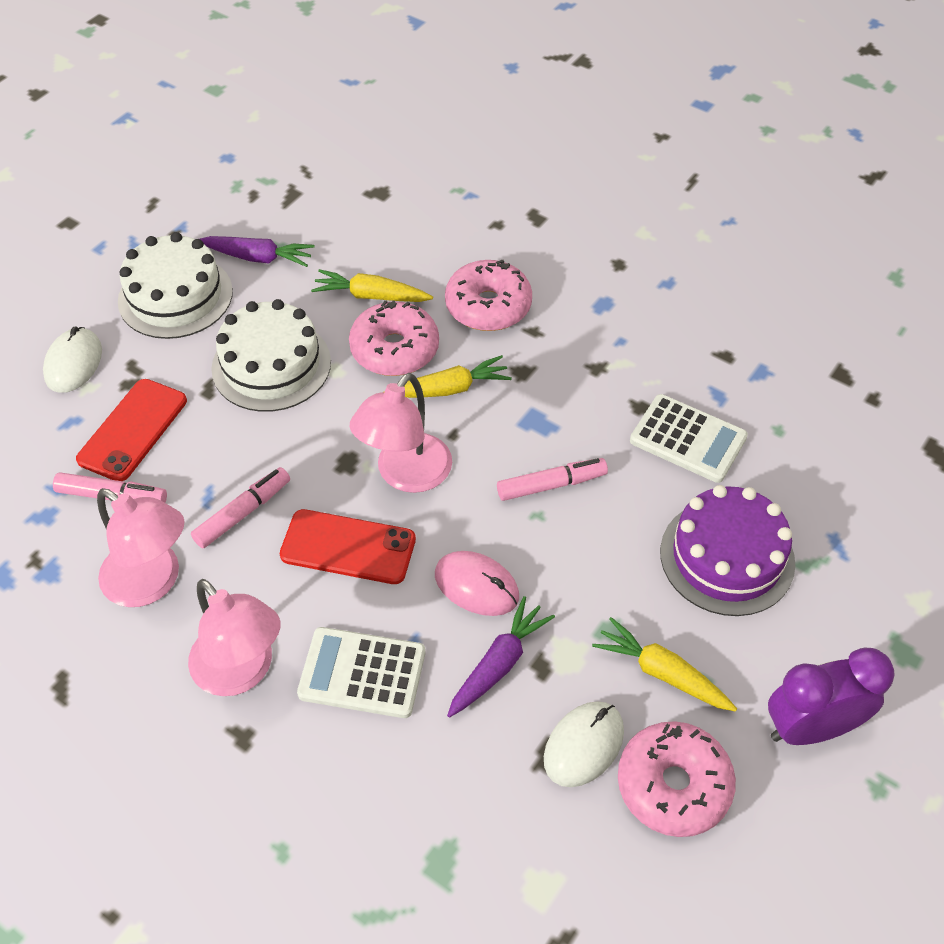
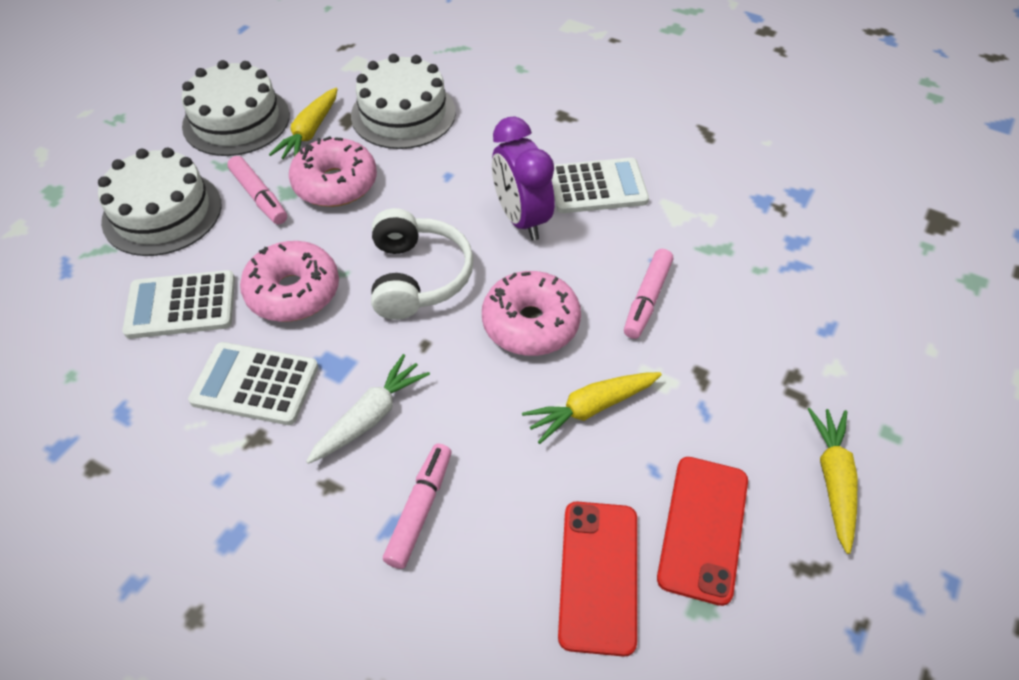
pink lamp: [97,488,185,607] [188,579,281,696] [350,373,452,493] = 3 -> none = 0
pink mouse: [435,551,519,616] = 1 -> none = 0
purple cake: [660,485,795,616] = 1 -> none = 0
purple carrot: [200,236,315,267] [447,596,555,717] = 2 -> none = 0
white cake: [118,232,233,339] [211,299,331,412] = 2 -> [98,148,222,256] [181,60,290,156] [351,54,456,149] = 3
white calculator: [297,627,426,718] [630,394,748,483] = 2 -> [122,270,235,339] [188,342,318,425] [552,158,649,213] = 3
white carrot: none = 0 -> [306,354,430,464] = 1
white headphones: none = 0 -> [371,208,474,320] = 1
white mouse: [43,327,102,393] [544,701,624,787] = 2 -> none = 0

